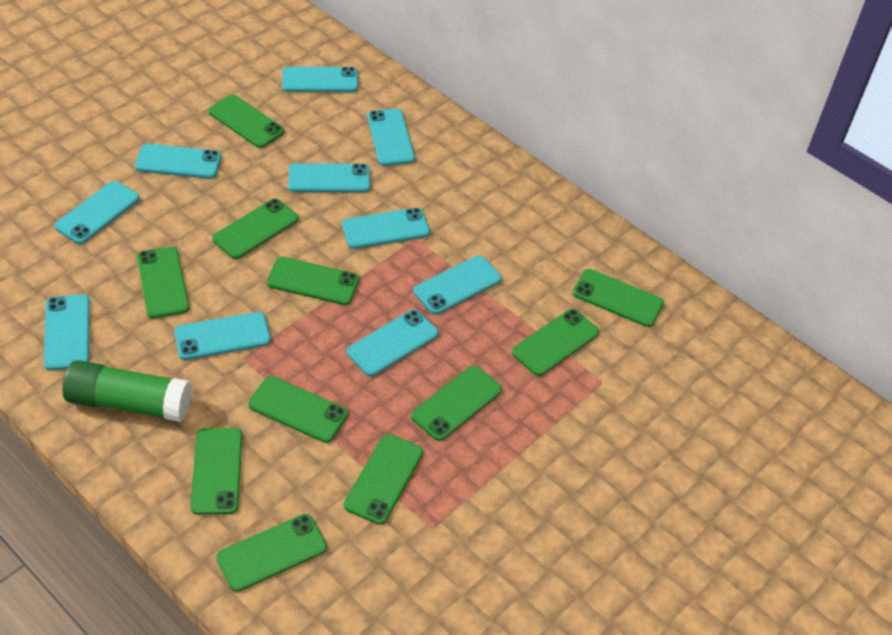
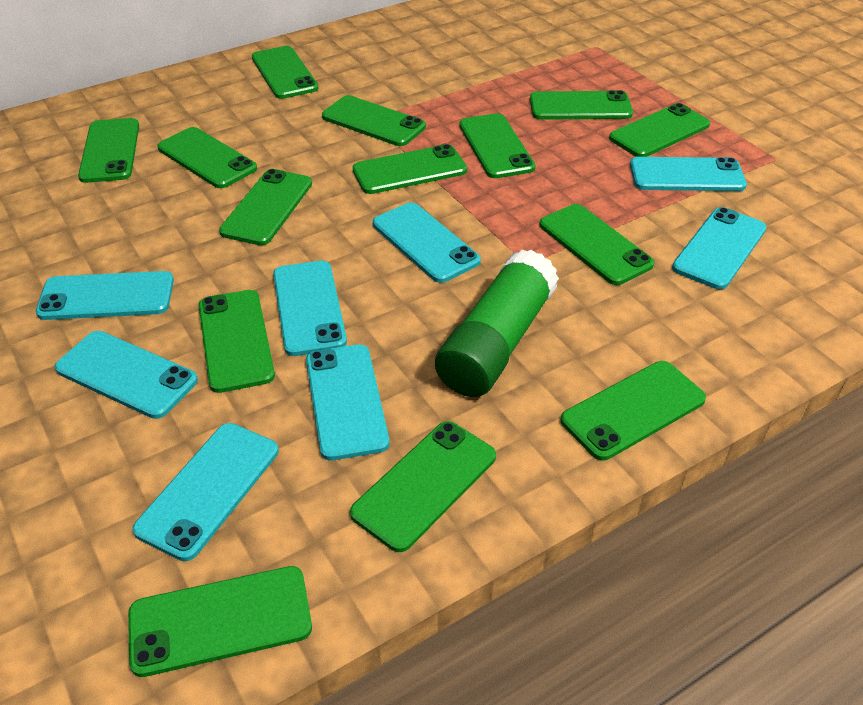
green phone: [137,246,190,318] [190,428,243,515] [208,95,284,148] [212,199,299,259] [216,514,327,592] [248,376,348,443] [267,257,360,305] [344,434,423,525] [411,366,502,441] [512,309,599,376] [573,269,664,327] = 11 -> [78,118,139,183] [128,566,312,677] [157,127,257,188] [198,290,275,393] [219,169,312,245] [252,46,319,99] [322,95,426,146] [350,421,496,552] [352,144,467,194] [459,113,535,178] [530,90,633,120] [539,204,654,285] [561,361,706,460] [609,103,710,157] = 14
turquoise phone: [44,294,90,371] [55,181,140,244] [135,144,222,179] [174,312,271,360] [282,67,358,92] [288,163,370,192] [342,208,430,249] [347,309,439,376] [367,109,415,166] [413,255,502,315] = 10 -> [36,271,174,320] [55,331,198,419] [132,423,279,561] [273,261,347,356] [306,344,389,460] [373,202,481,283] [630,157,747,191] [672,207,767,289] = 8

